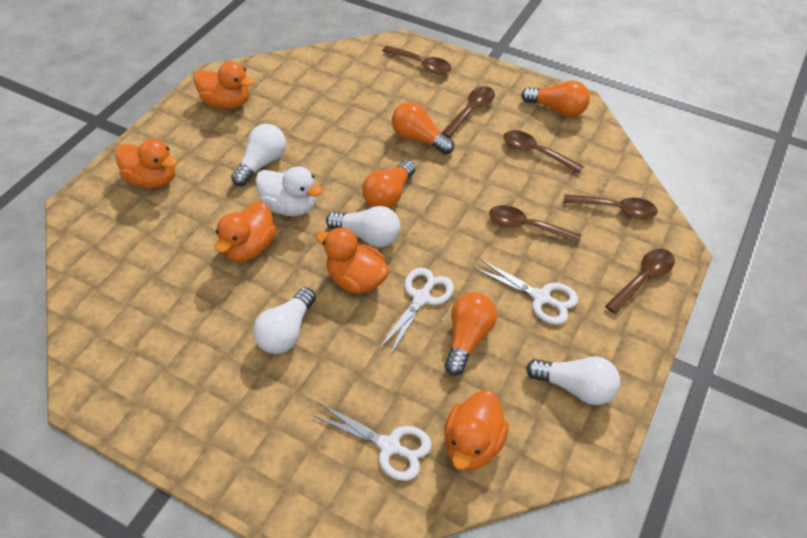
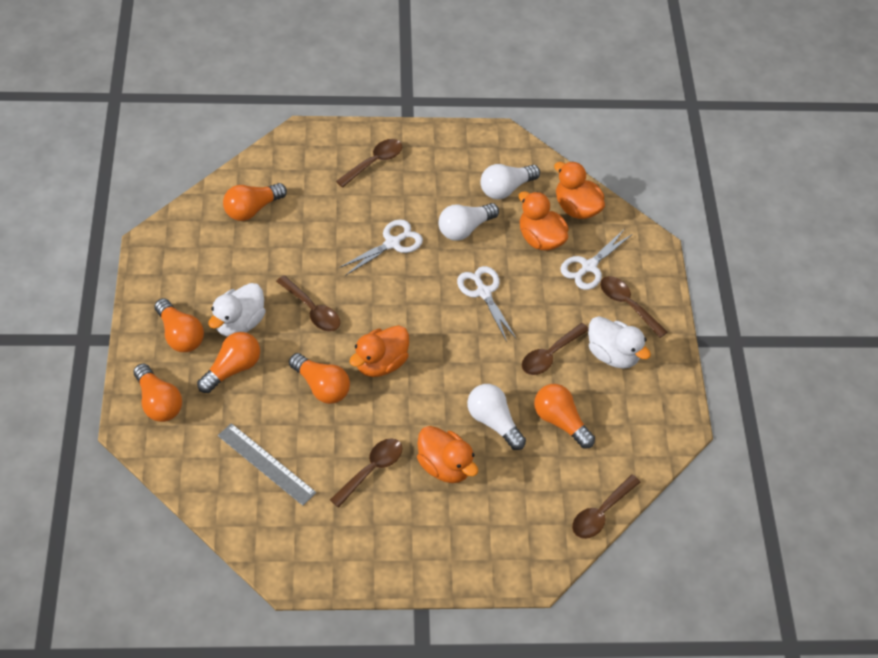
grey ruler: none = 0 -> [218,423,317,506] = 1
orange duck: [115,139,178,189] [194,61,254,109] [215,201,276,262] [316,227,389,294] [444,390,509,470] = 5 -> [349,325,409,377] [417,426,478,483] [519,191,569,251] [554,161,605,219] = 4
orange light bulb: [362,160,416,208] [392,102,454,155] [445,292,497,376] [521,80,590,117] = 4 -> [134,364,182,422] [155,298,204,352] [197,332,260,393] [223,183,287,221] [289,353,350,404] [534,384,595,448] = 6
white duck: [255,167,323,216] = 1 -> [208,283,266,337] [588,316,651,369] = 2
white light bulb: [231,124,286,186] [253,287,316,354] [326,206,400,247] [526,356,620,405] = 4 -> [438,203,499,241] [467,384,526,450] [481,164,540,199] = 3

